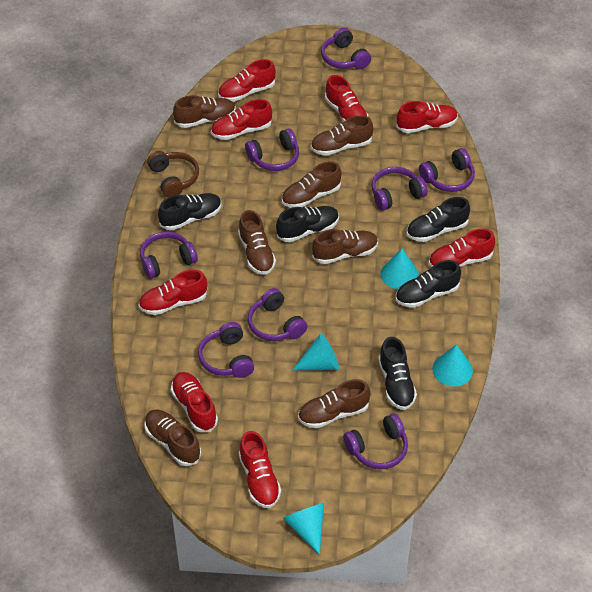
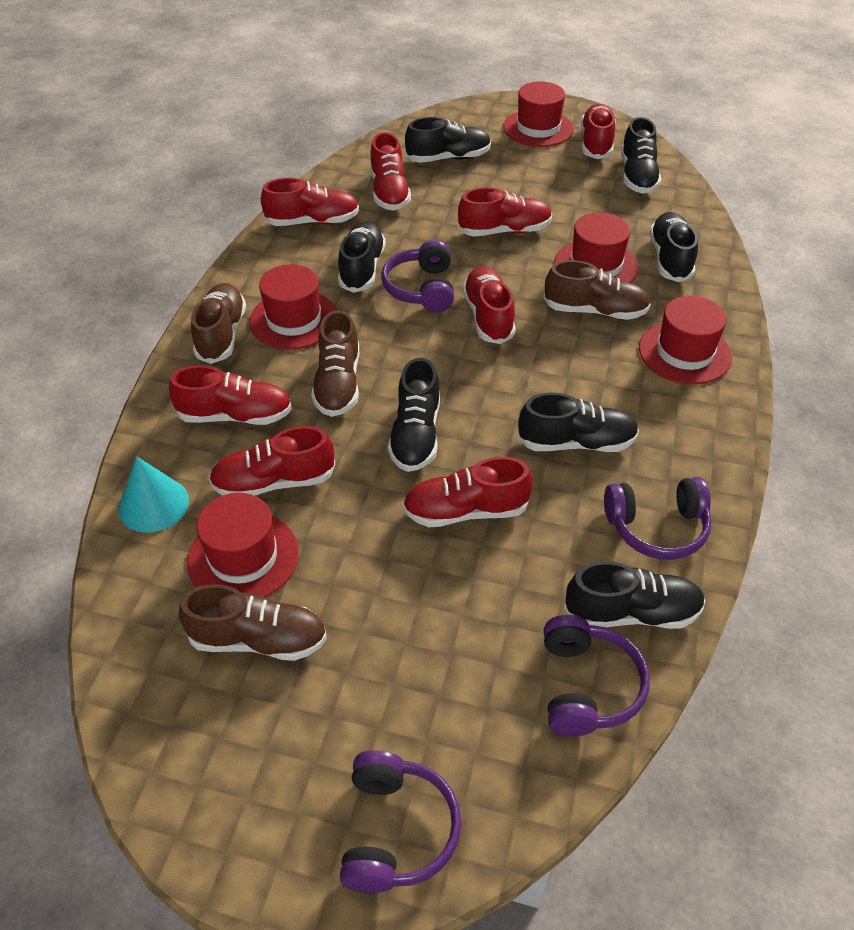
black shoe: [158,193,222,230] [276,206,339,242] [378,337,417,410] [396,260,461,308] [407,197,470,242] = 5 -> [338,221,386,293] [388,358,440,472] [405,117,491,163] [517,393,639,452] [564,561,705,629] [621,117,661,194] [649,212,698,282] = 7
brown headphones: [147,151,199,198] = 1 -> none = 0
brown shoe: [144,410,201,466] [173,95,236,128] [238,210,276,275] [282,161,341,208] [298,379,370,428] [311,115,373,156] [312,229,378,264] = 7 -> [179,584,327,661] [191,283,246,364] [311,310,359,417] [543,260,651,320] = 4
purple headphones: [140,232,198,279] [198,322,254,378] [245,128,299,171] [248,288,308,341] [321,28,371,69] [344,413,408,469] [371,167,427,211] [419,148,475,192] = 8 -> [340,750,461,893] [381,239,454,312] [544,615,650,736] [604,477,712,560] = 4
red hat: none = 0 -> [187,493,299,597] [250,264,337,349] [503,81,574,147] [554,212,638,283] [639,296,732,384] = 5
turquoise cone: [283,503,324,555] [292,334,339,370] [381,249,419,289] [432,344,473,386] = 4 -> [118,457,189,533] = 1

